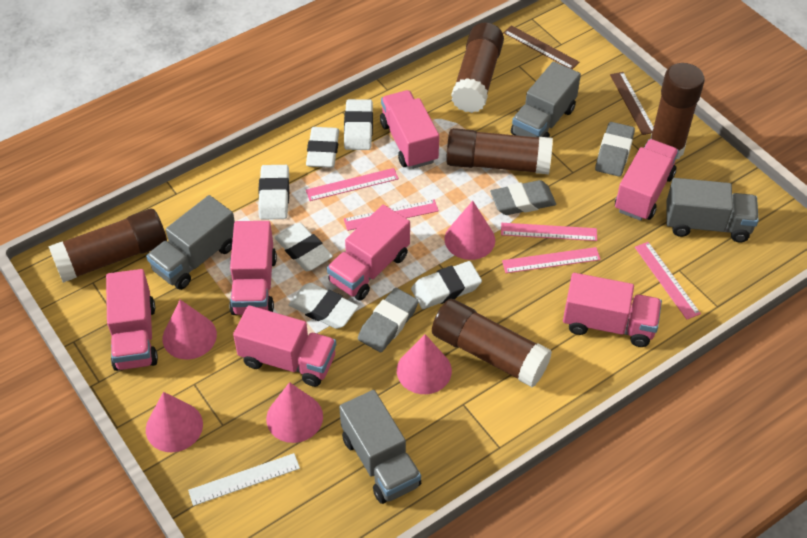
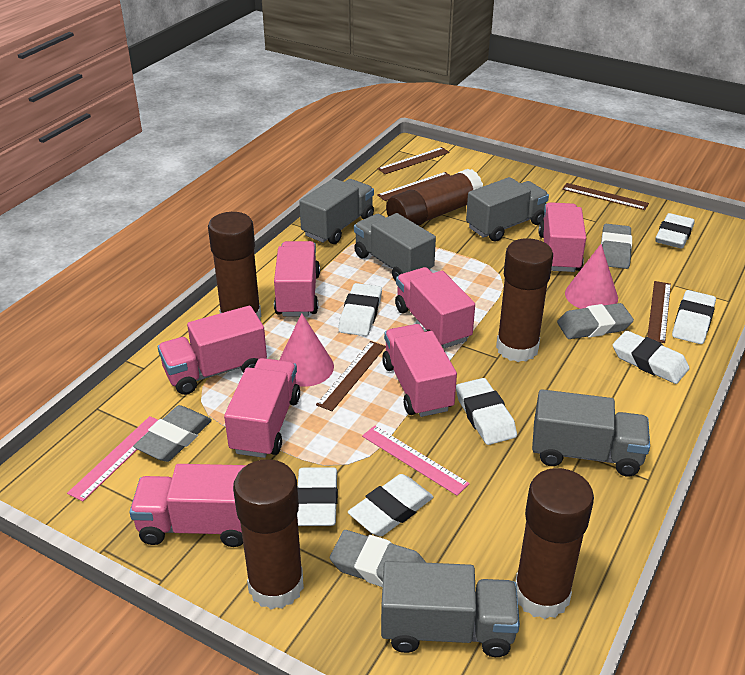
brown ruler: [503,25,580,69] [610,72,654,135] = 2 -> [316,341,386,411] [377,172,451,201] [378,147,450,174] [562,183,649,210] [647,281,671,343] = 5
grey eraser: [358,288,419,352] [490,180,556,215] [595,122,635,177] = 3 -> [133,405,212,462] [330,530,426,587] [557,303,634,339] [601,224,632,269] = 4
grey truck: [146,195,235,290] [339,390,421,504] [511,62,581,137] [666,178,759,242] = 4 -> [299,178,374,244] [354,213,436,281] [381,561,520,657] [466,177,549,242] [532,389,650,476] = 5
pink cone: [146,392,203,452] [163,300,217,360] [266,382,323,443] [397,334,452,394] [445,201,495,260] = 5 -> [279,313,334,387] [565,244,618,309] = 2
pink ruler: [306,168,399,201] [344,200,439,231] [501,223,597,241] [502,247,601,273] [635,242,701,320] = 5 -> [67,416,158,502] [362,426,470,496] = 2
white eraser: [258,165,289,220] [274,223,333,271] [289,283,359,329] [306,127,339,168] [344,99,373,150] [411,261,482,309] = 6 -> [297,467,338,526] [338,283,382,336] [348,474,433,536] [456,378,517,445] [613,330,689,384] [656,213,695,249] [672,290,716,344] = 7
white ruler: [188,453,300,506] = 1 -> none = 0

